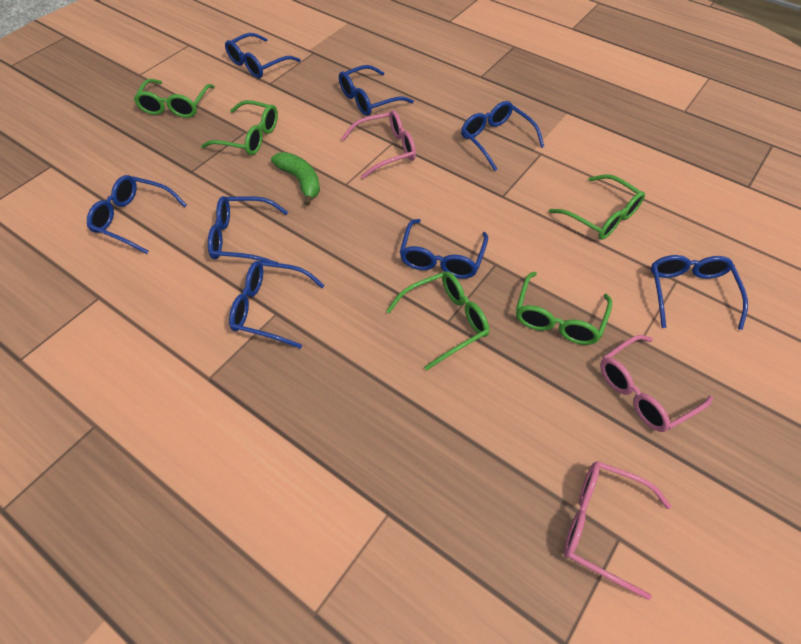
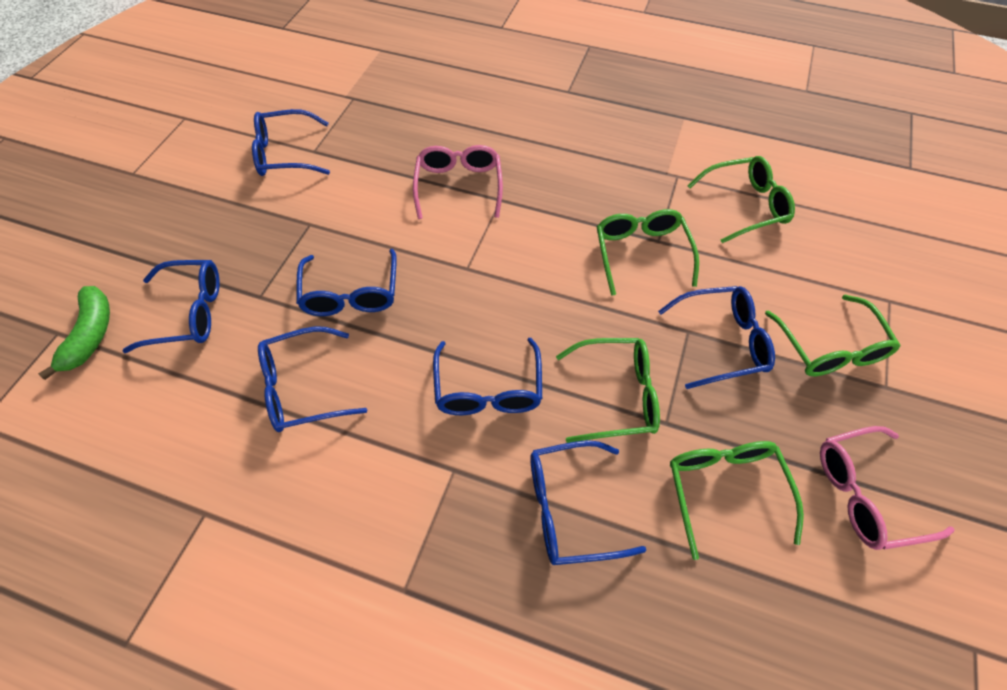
blue glasses: [87,175,187,254] [208,196,288,263] [225,33,301,78] [229,261,325,349] [339,65,414,116] [400,219,488,279] [461,101,544,171] [651,255,748,330] = 8 -> [123,260,220,353] [252,109,330,176] [258,326,367,432] [296,249,397,316] [433,338,542,415] [530,440,646,565] [658,286,775,389] = 7
pink glasses: [342,110,416,179] [564,461,671,600] [600,335,713,432] = 3 -> [413,145,503,219] [820,426,955,550] = 2

